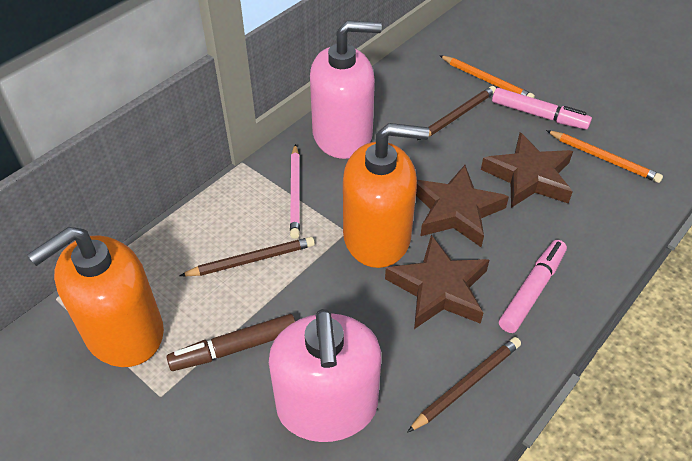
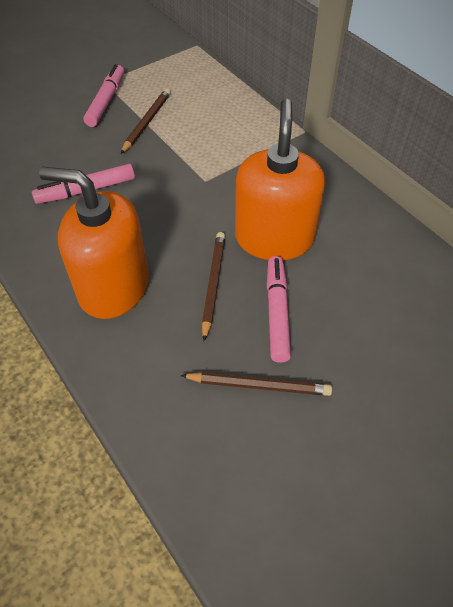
brown marker: [167,314,296,371] = 1 -> none = 0
brown star: [385,235,489,329] [416,165,509,247] [481,132,573,208] = 3 -> none = 0
orange pencil: [439,55,535,98] [546,130,663,183] = 2 -> none = 0
pink marker: [492,88,592,129] [499,240,567,333] = 2 -> [32,164,135,204] [83,64,124,127] [267,256,291,363] = 3
pink pencil: [290,144,300,239] = 1 -> none = 0
pink soap dispenser: [269,309,381,442] [310,20,382,159] = 2 -> none = 0

